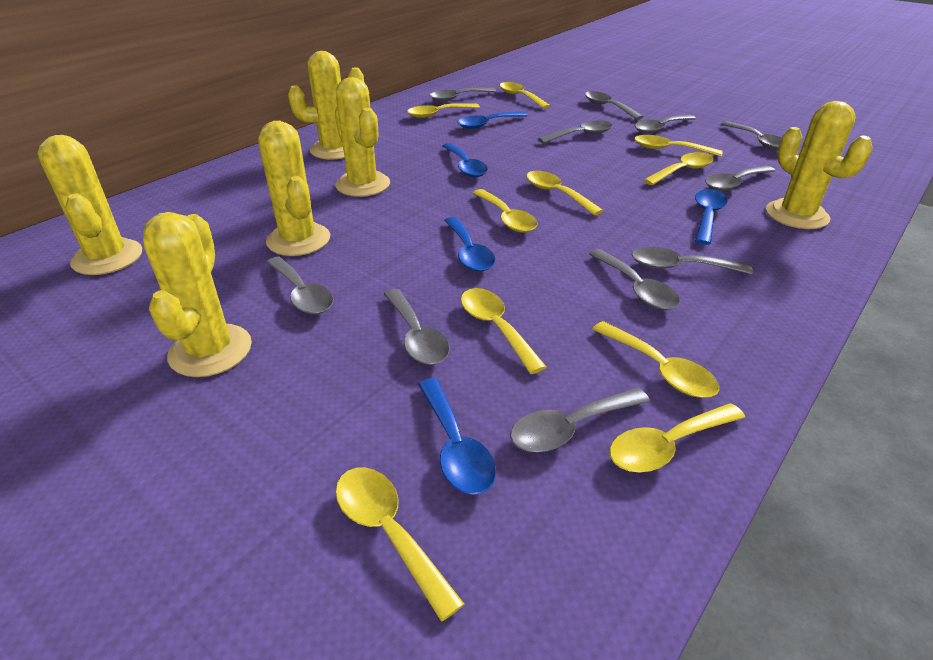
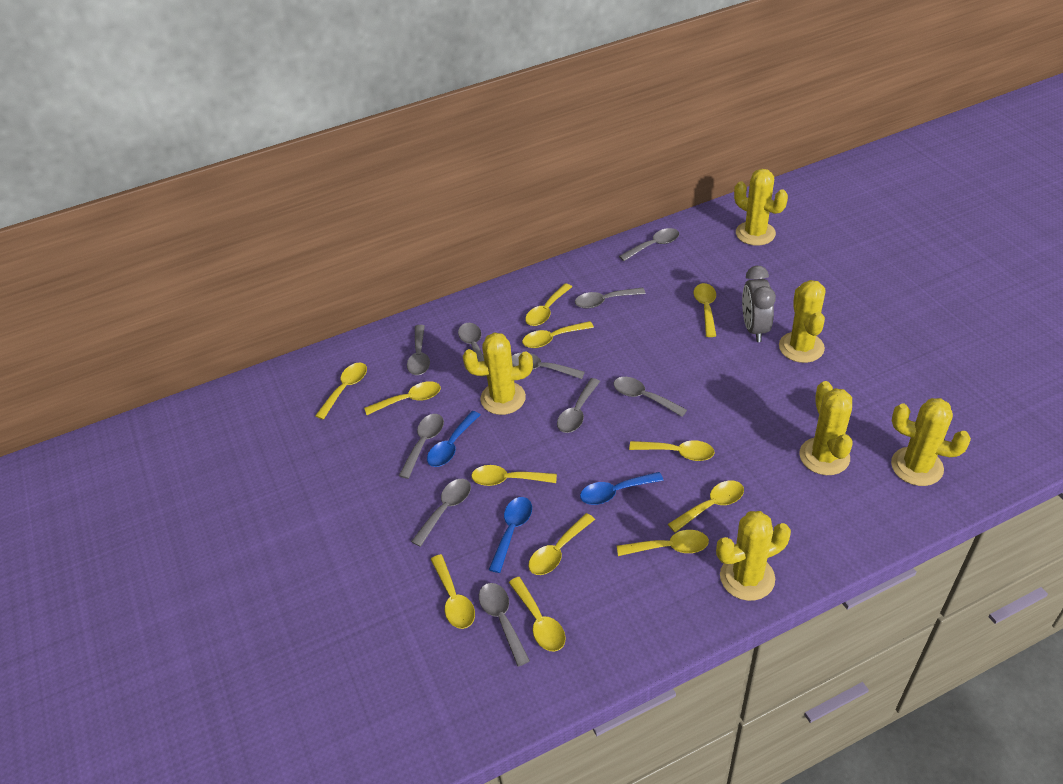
blue spoon: [418,378,496,495] [443,143,488,177] [444,217,495,271] [457,112,528,129] [695,189,728,245] = 5 -> [427,411,480,467] [489,497,532,573] [580,472,664,505] = 3
grey clock: none = 0 -> [742,266,776,342] = 1
grey spoon: [266,256,334,314] [384,289,450,365] [430,88,496,102] [510,388,650,452] [538,120,612,144] [585,91,643,120] [589,249,680,310] [631,247,753,274] [635,115,696,134] [705,166,775,191] [721,121,782,150] = 11 -> [399,414,444,479] [407,325,430,375] [411,479,471,547] [458,323,487,377] [479,583,530,666] [512,353,585,379] [557,378,600,433] [575,287,646,309] [614,377,687,417] [619,228,679,261] = 10
yellow spoon: [336,467,464,622] [407,103,480,118] [461,288,546,374] [473,189,537,232] [500,82,550,109] [526,171,603,216] [592,321,719,398] [609,403,745,472] [634,135,723,156] [644,152,714,185] = 10 -> [315,362,367,419] [364,381,441,415] [430,554,475,629] [471,465,557,486] [509,577,566,652] [522,321,594,348] [525,283,572,326] [529,513,595,575] [617,530,709,556] [629,440,715,461] [668,481,744,532] [694,283,716,337] = 12

